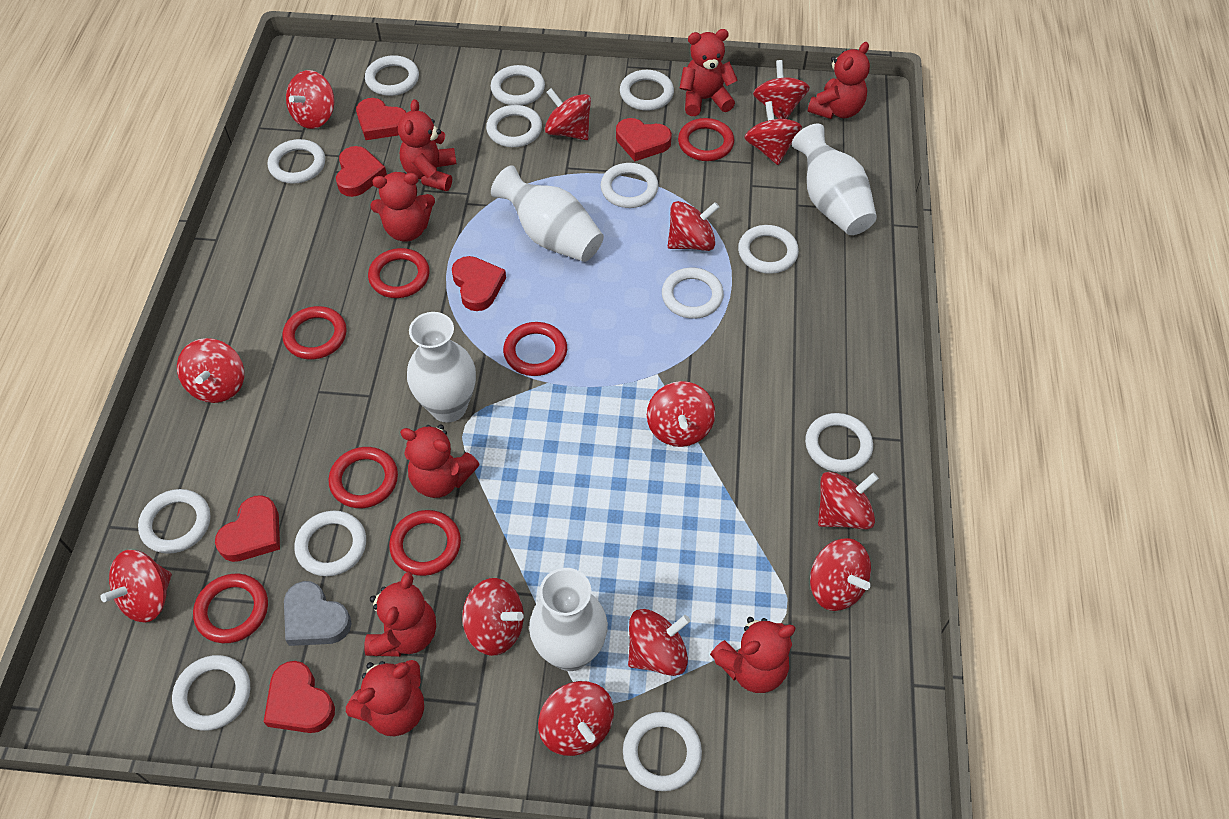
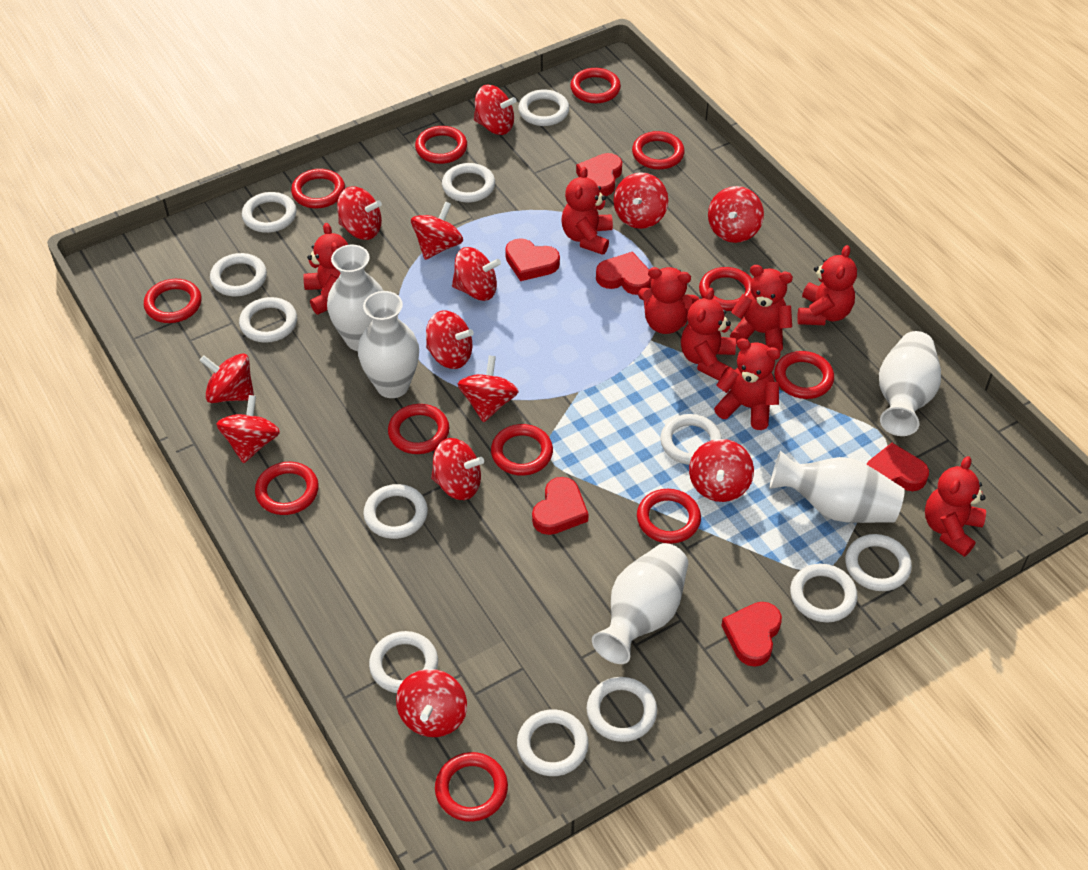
grey heart: [284,581,352,646] = 1 -> none = 0
red ring: [193,574,268,643] [282,306,347,360] [328,447,398,508] [368,248,430,298] [389,510,461,576] [503,322,567,376] [678,118,734,161] = 7 -> [144,279,202,323] [255,462,319,515] [291,169,345,208] [388,404,449,454] [415,126,467,164] [435,752,508,822] [491,424,553,476] [570,68,621,103] [632,131,685,170] [637,489,701,544] [699,267,752,311] [774,351,834,399] = 12
white ring: [138,489,210,554] [172,655,250,730] [268,139,325,184] [294,511,366,576] [365,55,419,96] [486,105,542,147] [491,65,545,105] [601,163,659,208] [620,70,674,111] [623,712,702,791] [662,267,724,319] [738,225,799,274] [805,413,873,473] = 13 -> [210,253,267,296] [239,297,297,343] [242,192,297,233] [363,484,428,539] [369,631,438,693] [442,163,495,202] [517,709,589,776] [518,89,569,126] [587,677,657,742] [660,414,722,465] [790,564,858,623] [845,534,912,591] = 12
white vase: [407,312,476,423] [491,165,604,262] [529,568,608,671] [792,124,877,235] = 4 -> [327,245,383,351] [358,291,419,398] [592,543,688,664] [769,451,905,523] [879,331,941,436] = 5

